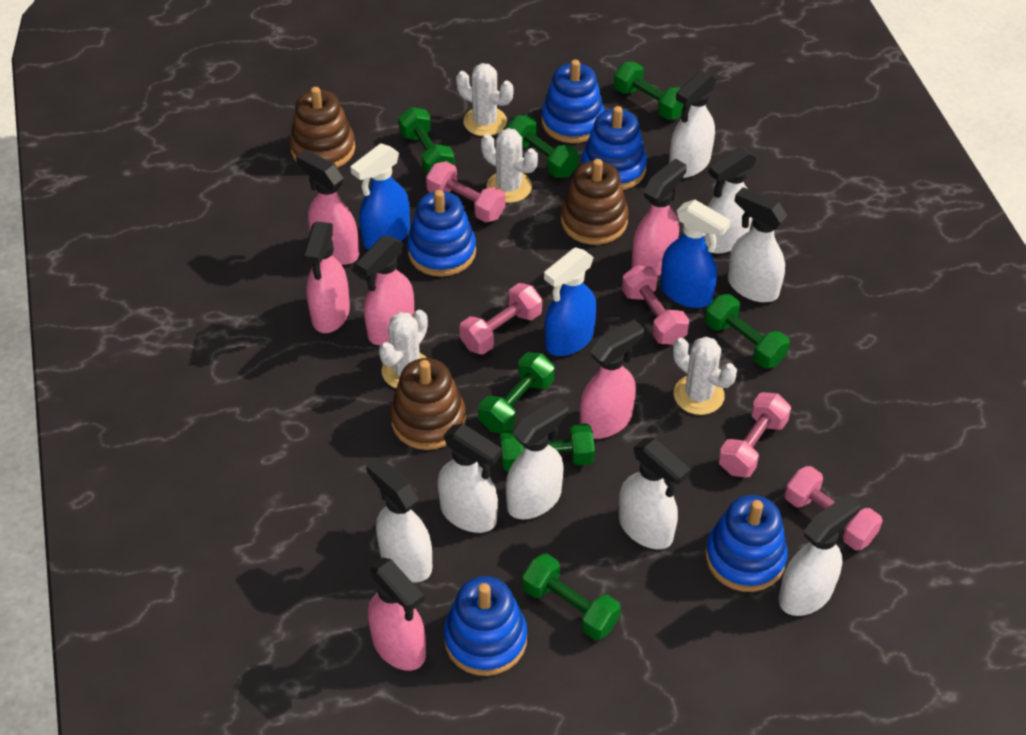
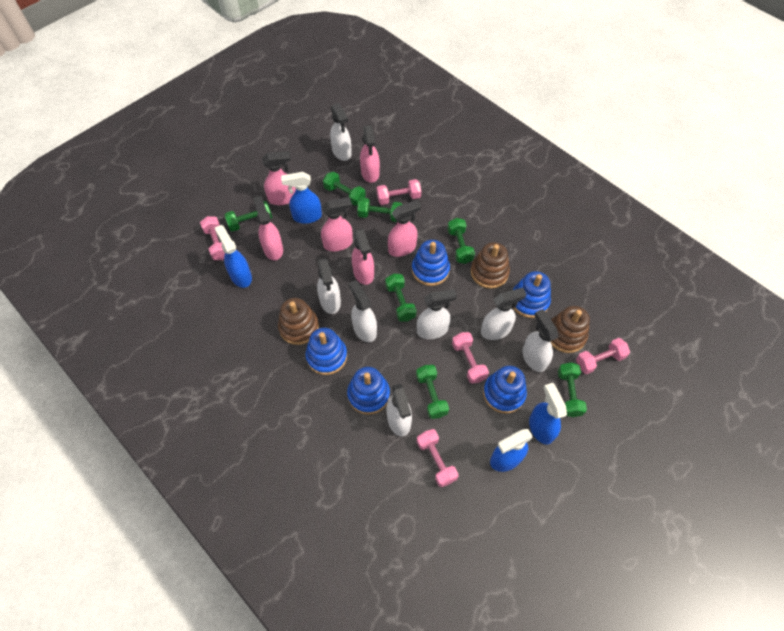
blue spray bottle: [350,143,410,250] [544,247,597,356] [661,200,731,308] = 3 -> [215,225,252,288] [281,172,322,224] [490,429,533,472] [529,383,567,445] = 4
white cactus: [379,310,428,388] [456,63,513,136] [481,128,538,203] [673,336,737,415] = 4 -> none = 0
white spray bottle: [366,457,432,582] [438,423,502,533] [506,397,569,519] [619,438,691,549] [669,71,717,178] [704,147,757,254] [728,187,787,302] [779,493,860,616] = 8 -> [317,258,341,314] [330,103,352,161] [349,280,377,342] [387,384,412,437] [417,289,457,339] [481,288,526,340] [522,309,558,372] = 7

